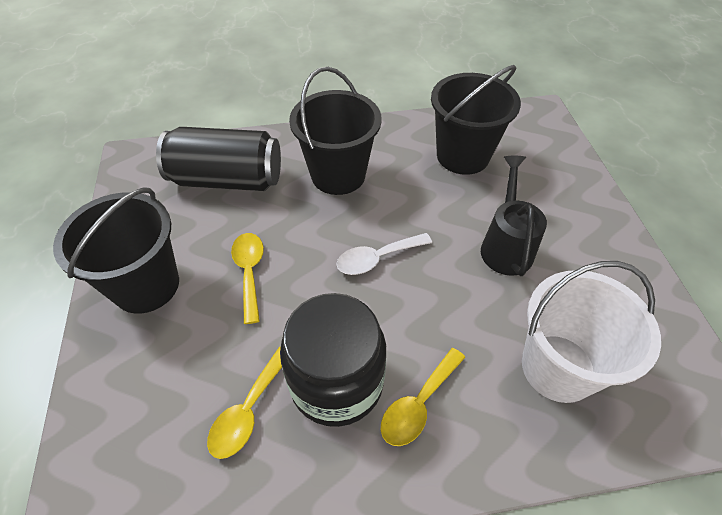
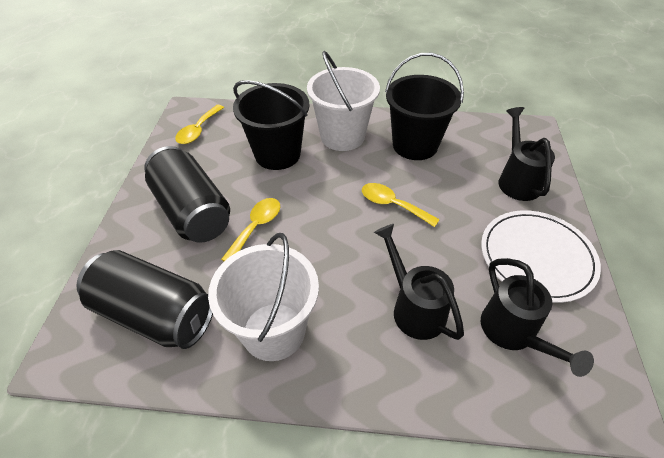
black bucket: [53,187,179,314] [289,67,382,195] [431,65,521,175] = 3 -> [233,80,310,170] [385,53,464,160] = 2
black can: [156,127,281,191] = 1 -> [76,250,213,349] [144,146,230,243] = 2
black jar: [280,293,386,427] = 1 -> none = 0
black watering can: [481,156,547,276] = 1 -> [374,224,464,340] [481,258,594,377] [499,107,555,201] = 3
white bucket: [522,261,661,403] = 1 -> [208,233,319,361] [307,51,380,151] = 2
white plate: none = 0 -> [481,210,601,303] = 1
white spoon: [336,233,432,275] = 1 -> none = 0

